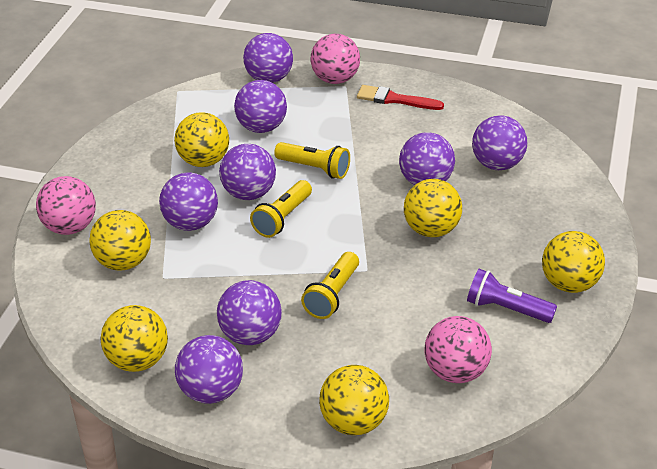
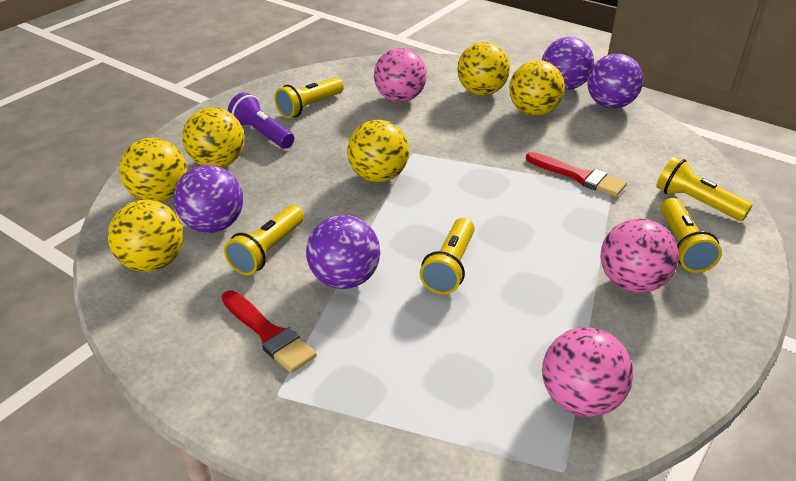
purple ball: [159,172,218,231] [175,335,243,404] [217,280,282,345] [219,144,276,200] [234,80,287,133] [243,33,293,83] [399,132,455,185] [472,115,527,170] = 8 -> [174,165,243,233] [306,215,380,289] [542,37,594,90] [587,54,643,109] = 4
red brush: [357,85,444,110] = 1 -> [222,290,317,373] [526,152,627,197] = 2
yellow flashlight: [250,180,312,238] [274,142,350,179] [301,252,359,319] = 3 -> [224,205,304,275] [274,77,344,118] [420,218,475,294] [656,156,753,221] [661,198,722,273] = 5

